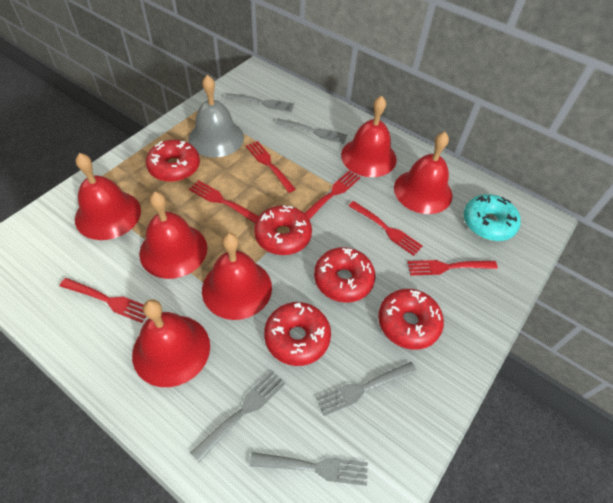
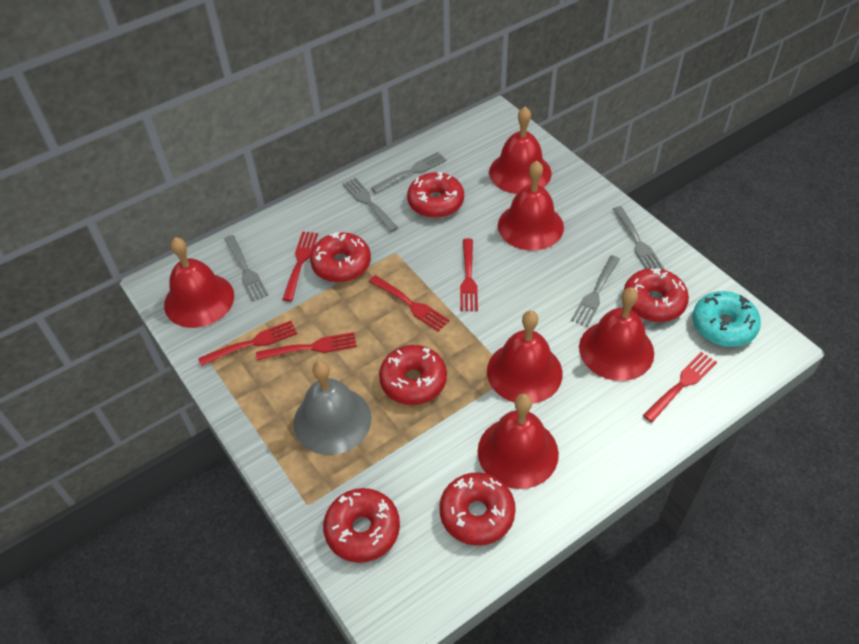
red donut: [146,140,200,182] [254,205,312,255] [264,302,331,366] [314,247,376,303] [378,289,444,350] = 5 -> [310,232,371,282] [323,488,400,563] [379,345,447,405] [407,172,464,218] [439,472,516,546] [624,268,689,322] = 6

